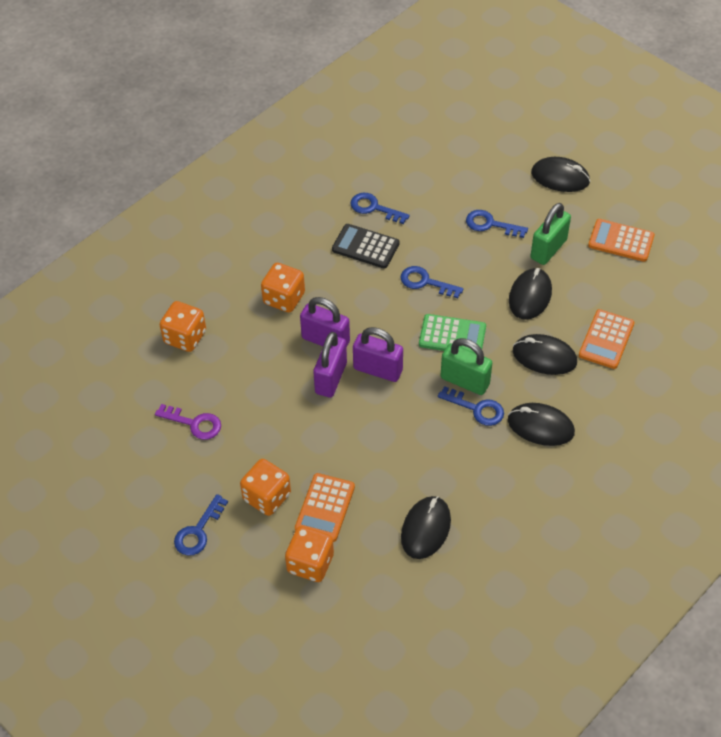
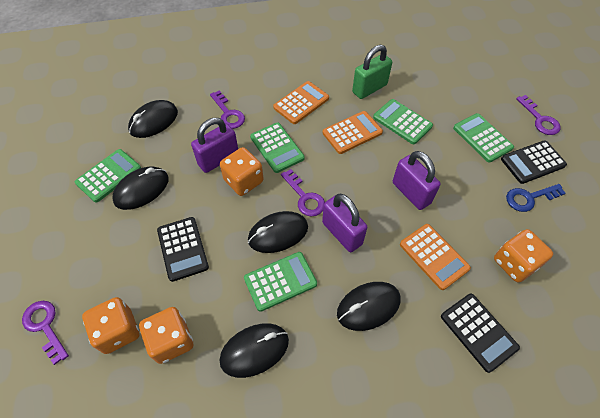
black calculator: [332,224,399,268] = 1 -> [157,217,209,282] [441,294,520,373] [501,140,567,184] = 3
blue key: [174,494,228,556] [350,193,410,224] [400,266,463,298] [438,386,504,426] [466,210,528,238] = 5 -> [506,184,566,212] = 1
green calculator: [419,314,486,353] = 1 -> [75,149,141,203] [244,252,317,312] [250,123,305,173] [373,99,433,144] [453,113,514,163] = 5
green padlock: [441,338,492,395] [530,203,571,265] = 2 -> [352,45,392,99] = 1
purple key: [155,404,221,440] = 1 -> [22,301,69,365] [210,90,245,129] [281,169,325,216] [516,95,561,135] = 4

